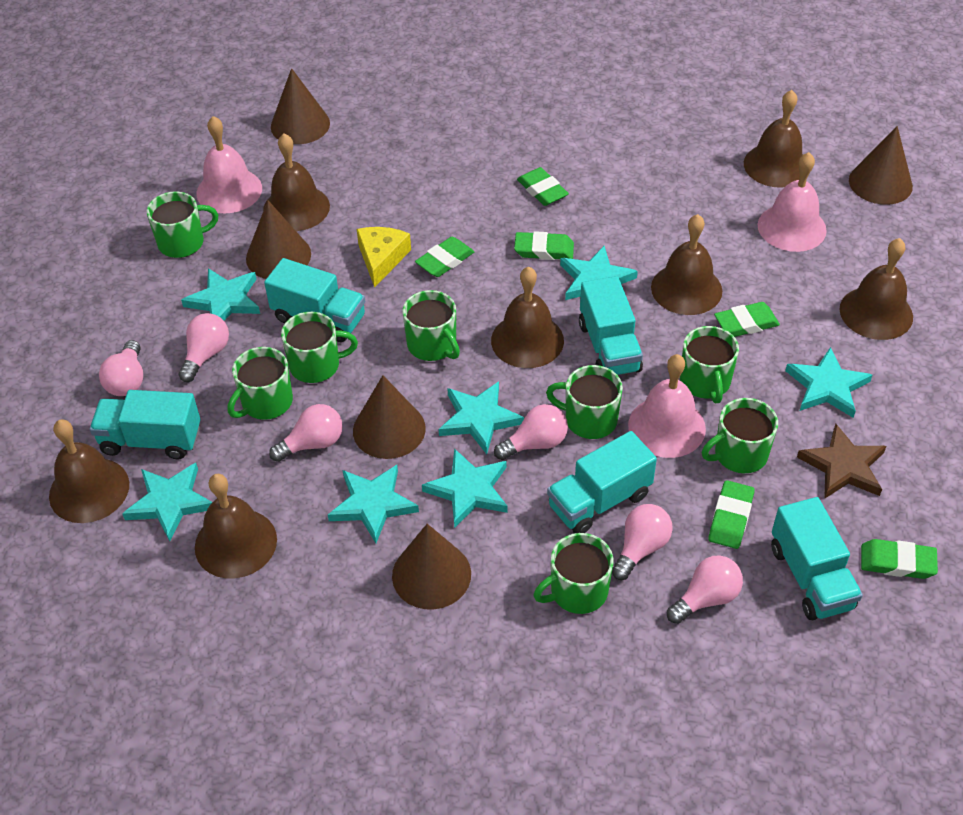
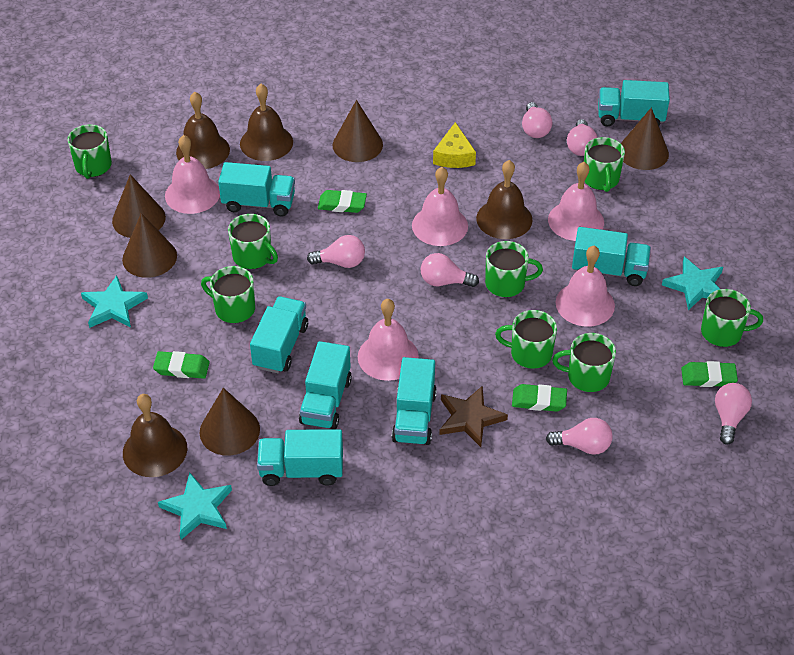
brown bell: [49,419,129,523] [195,474,277,578] [263,133,330,231] [491,266,564,368] [651,214,722,315] [744,90,803,188] [840,238,913,340] = 7 -> [123,394,188,477] [176,92,230,169] [240,84,293,161] [476,160,532,239] = 4
green eraser: [415,237,474,277] [514,231,574,260] [517,167,569,206] [709,480,755,549] [714,302,780,337] [861,539,938,579] = 6 -> [153,351,210,379] [318,190,367,213] [512,384,567,412] [681,361,738,387] = 4
pink bell: [196,116,262,213] [628,354,706,458] [757,152,827,252] = 3 -> [165,135,220,214] [358,299,419,381] [412,167,468,246] [548,162,604,241] [556,246,615,327] = 5
turquoise star: [122,463,212,541] [181,268,260,321] [328,465,419,543] [422,448,508,528] [439,381,524,454] [560,246,638,300] [785,347,872,418] = 7 -> [81,275,148,328] [158,472,232,540] [662,257,723,310] = 3
turquoise truck: [90,390,201,459] [264,258,365,342] [547,431,657,534] [579,276,643,375] [771,497,863,620] = 5 -> [218,162,295,217] [250,297,308,373] [257,429,343,486] [299,341,352,429] [392,357,437,445] [572,227,651,286] [598,80,670,126] = 7

